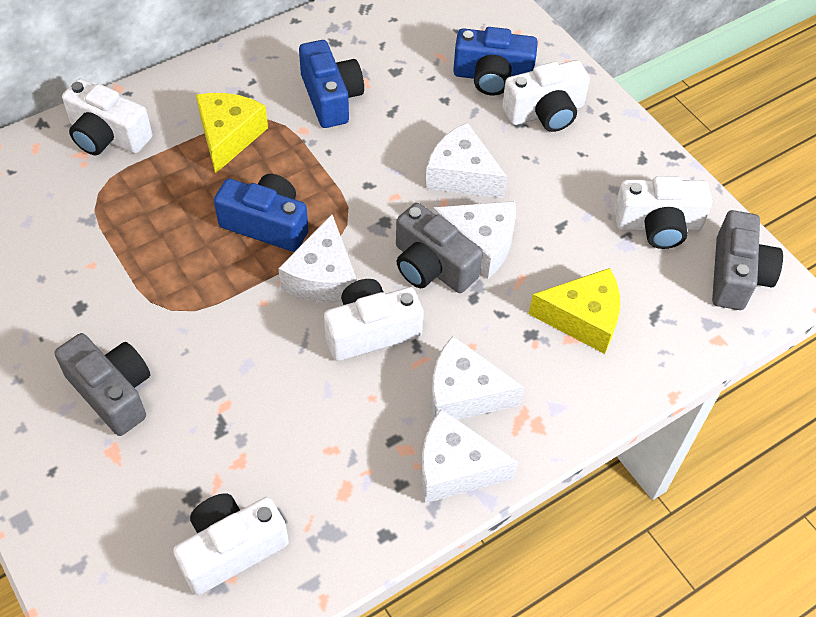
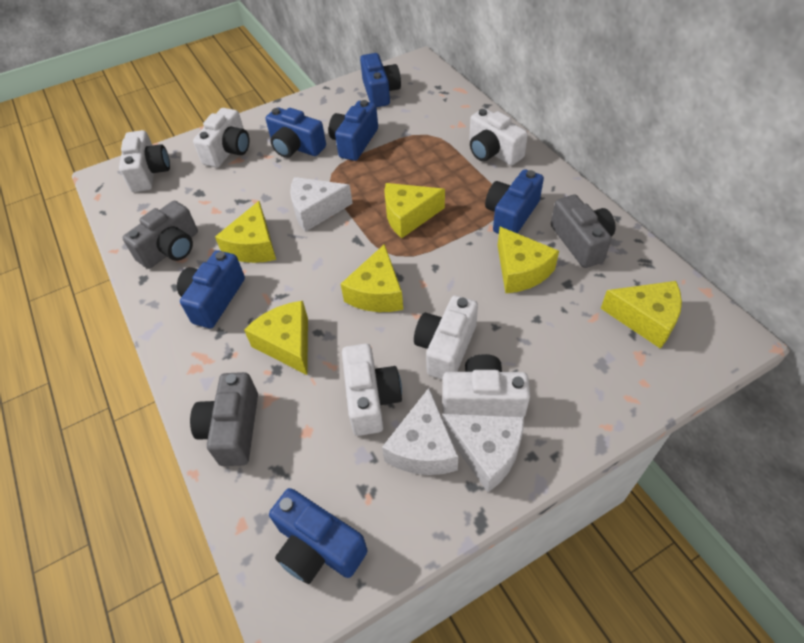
blue camera: [214,174,309,252] [299,40,364,128] [453,27,538,96] = 3 -> [177,250,245,328] [266,107,326,158] [269,488,368,584] [329,100,378,161] [360,53,401,107] [485,169,544,234] = 6
white camera: [62,79,152,155] [173,493,289,595] [324,279,423,361] [502,60,590,132] [614,176,712,249] = 5 -> [119,130,170,192] [193,108,250,168] [342,343,402,436] [414,295,478,380] [443,354,530,417] [469,108,528,166] = 6
white cheese: [278,214,357,303] [421,409,518,503] [425,122,507,198] [431,336,525,419] [433,201,516,279] = 5 -> [290,177,353,232] [382,388,459,475] [442,414,524,492] = 3
yellow cheese: [196,93,268,174] [529,268,620,354] = 2 -> [215,201,276,263] [244,301,308,375] [341,244,403,312] [384,183,445,238] [498,227,559,294] [601,281,682,349] = 6

